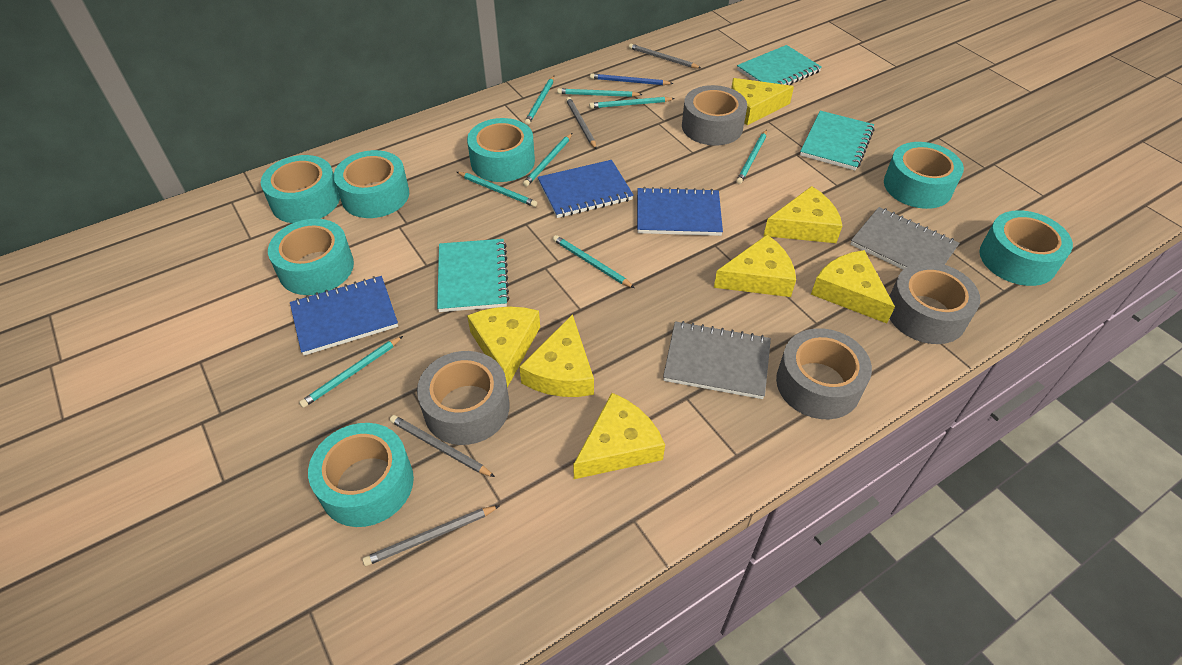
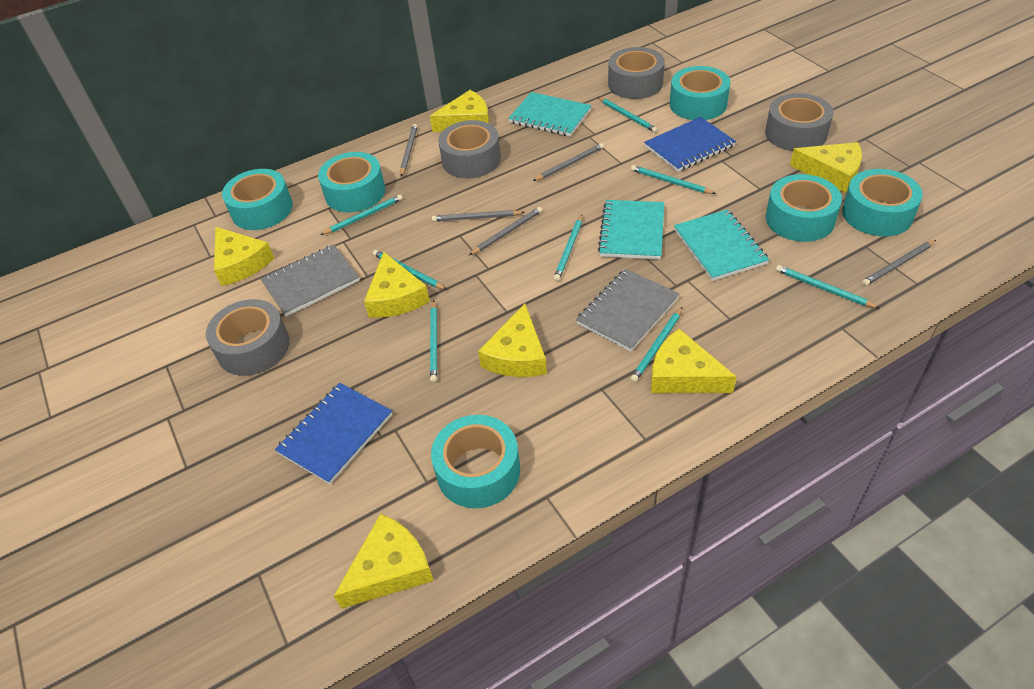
blue notebook: [290,276,398,355] [538,160,634,218] [637,187,723,236] = 3 -> [275,383,392,484] [644,117,736,172] = 2
blue pencil: [590,73,673,85] = 1 -> none = 0
grey pencil: [362,505,500,566] [390,415,495,477] [566,97,597,150] [629,44,701,68] = 4 -> [400,124,417,176] [432,210,525,222] [469,207,542,255] [533,143,604,181] [862,240,936,286] = 5
turquoise tape: [261,155,340,223] [268,219,354,295] [308,423,414,527] [333,150,409,218] [467,118,535,182] [884,142,964,209] [979,210,1073,286] = 7 -> [222,169,293,230] [318,152,385,212] [431,415,520,508] [670,66,730,120] [766,174,842,242] [842,169,923,236] = 6

